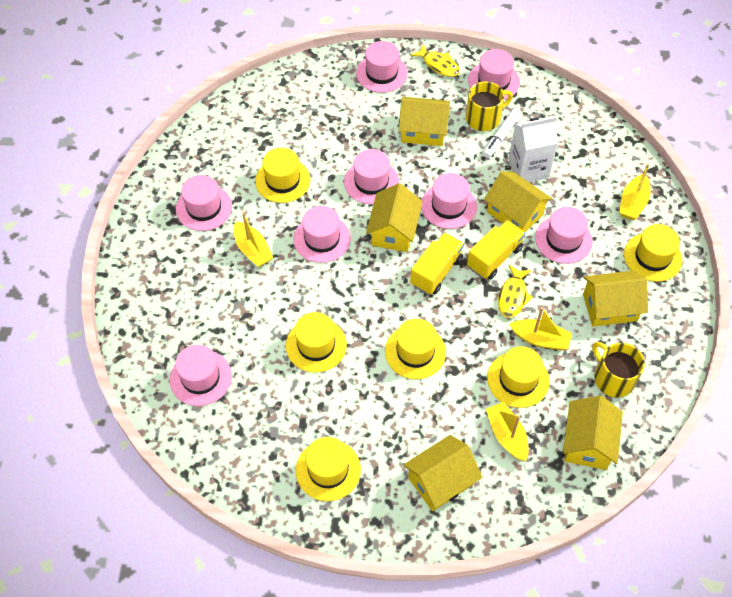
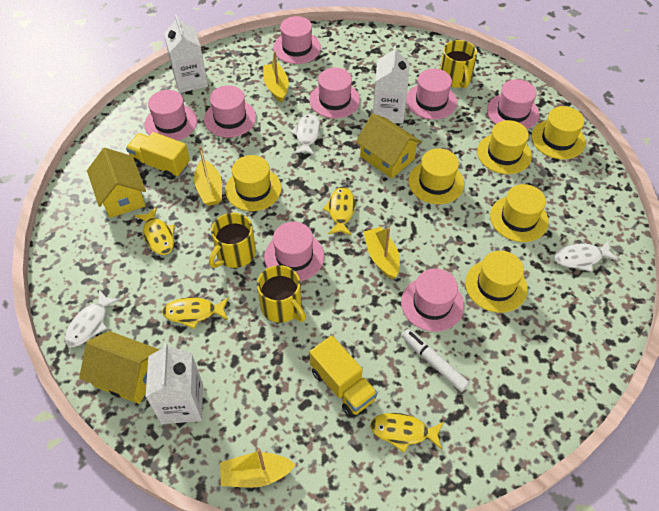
white carton: [508,116,558,182] = 1 -> [145,343,203,424] [164,15,208,93] [373,45,410,124] = 3
white fish: none = 0 -> [65,290,120,347] [290,113,321,155] [554,241,618,272] = 3
yellow fish: [410,43,460,77] [498,265,533,318] = 2 -> [135,207,175,255] [162,297,229,329] [323,187,355,236] [370,413,444,453] = 4
yellow house: [366,183,423,252] [399,97,450,146] [403,435,482,511] [484,171,552,232] [563,396,623,470] [583,270,648,327] = 6 -> [79,331,160,404] [87,148,146,218] [356,114,422,178] = 3
yellow mug: [466,81,513,131] [592,342,645,398] = 2 -> [209,213,256,268] [257,265,306,323] [440,40,477,88] = 3

